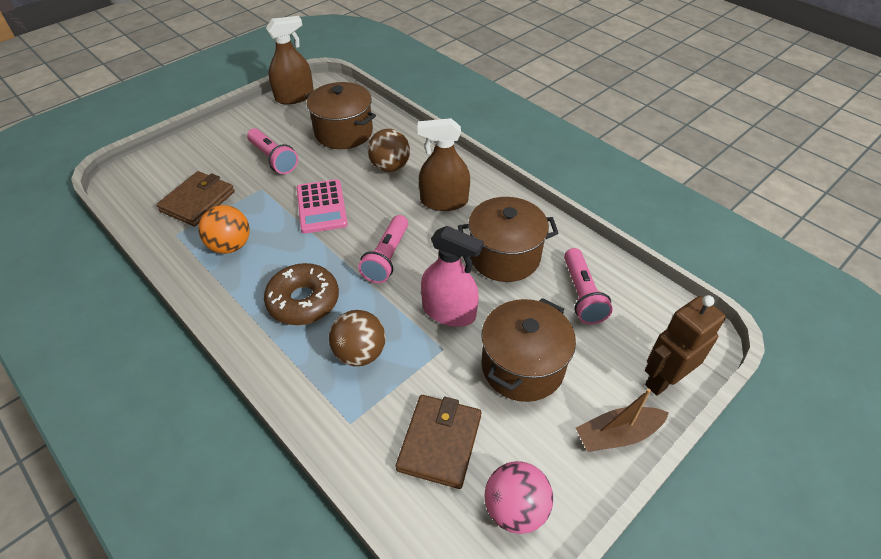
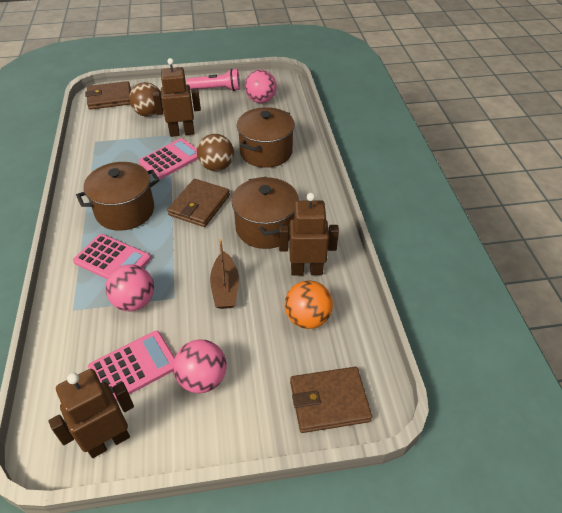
brown donut: [264,263,339,325] = 1 -> none = 0
brown robot: [645,295,726,396] = 1 -> [49,369,134,458] [153,58,201,137] [279,193,339,276] = 3
brown spray bottle: [266,16,314,104] [418,118,470,211] = 2 -> none = 0
brown wallet: [156,171,235,226] [396,395,481,489] = 2 -> [85,81,131,110] [167,179,230,227] [290,367,372,433] = 3
pink ball: [484,461,553,534] = 1 -> [105,264,154,311] [173,339,227,393] [245,70,277,103] = 3
pink calculator: [297,179,348,234] = 1 -> [73,234,151,279] [88,331,175,401] [139,138,198,179] = 3
pink flashlight: [247,128,298,174] [358,215,408,283] [564,248,613,324] = 3 -> [186,69,240,91] = 1
pink spray bottle: [421,226,484,327] = 1 -> none = 0

